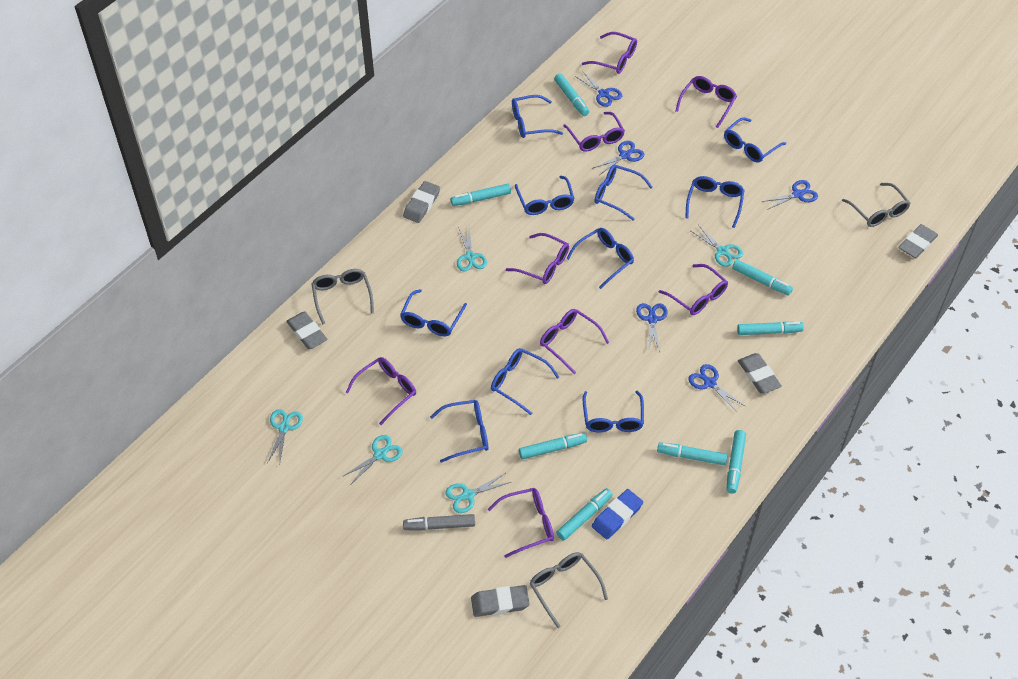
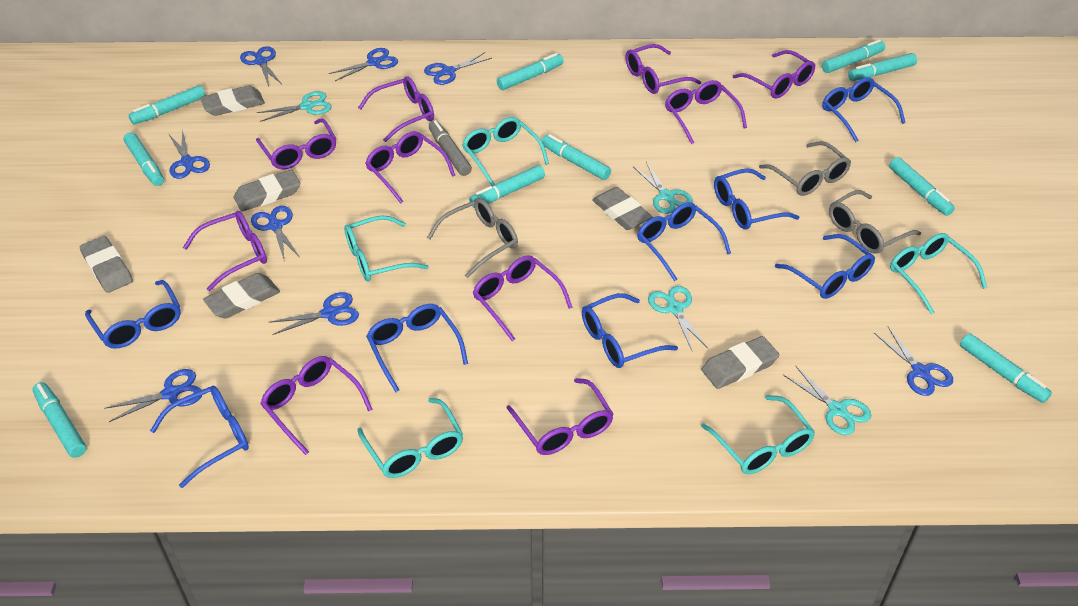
blue eraser: [592,489,643,540] = 1 -> none = 0
blue glasses: [400,289,467,336] [430,400,488,463] [491,348,559,415] [512,95,563,138] [515,176,575,215] [566,228,634,289] [583,391,644,433] [594,164,653,221] [685,176,744,228] [724,117,786,163] = 10 -> [85,280,181,349] [150,386,249,488] [366,304,468,392] [582,293,678,368] [637,202,731,281] [714,168,799,229] [775,234,875,299] [822,77,906,142] = 8
blue scissors: [575,72,622,107] [592,141,644,174] [636,303,668,352] [688,364,745,412] [762,180,818,210] = 5 -> [105,369,202,422] [169,129,210,179] [240,46,282,87] [251,206,300,259] [269,292,359,335] [329,48,398,81] [424,52,492,85] [874,327,953,396] = 8
grey eraser: [286,311,327,349] [403,181,440,223] [471,585,530,617] [738,353,782,394] [898,224,938,258] = 5 -> [80,236,133,293] [200,85,265,116] [203,273,280,319] [234,170,300,211] [592,187,653,230] [701,336,779,389] = 6
purple glasses: [346,357,416,425] [488,488,554,558] [506,233,569,284] [540,309,609,374] [563,112,625,151] [582,32,637,74] [659,264,728,315] [675,76,737,128] = 8 -> [183,211,267,291] [256,119,336,170] [260,356,373,455] [358,76,434,142] [365,131,455,204] [473,255,573,341] [507,378,614,455] [625,44,701,94] [665,80,747,144] [733,50,815,98] = 10
turquoise glasses: none = 0 -> [344,215,429,281] [357,398,463,478] [462,117,549,186] [701,395,815,474] [890,233,987,314] = 5
turquoise marker: [451,184,511,206] [519,433,587,459] [554,74,589,116] [556,488,613,541] [657,442,728,465] [727,430,746,494] [732,260,793,295] [737,322,804,335] = 8 -> [32,382,86,458] [124,132,164,186] [129,85,206,125] [469,165,545,208] [497,53,564,90] [542,134,611,180] [822,39,885,73] [848,53,917,81] [889,157,955,216] [960,333,1052,403] = 10
turquoise scissors: [268,409,303,463] [342,435,403,485] [445,473,511,513] [457,227,487,272] [691,225,743,267] = 5 -> [257,91,332,122] [633,162,693,214] [648,286,708,350] [783,366,872,435] = 4

